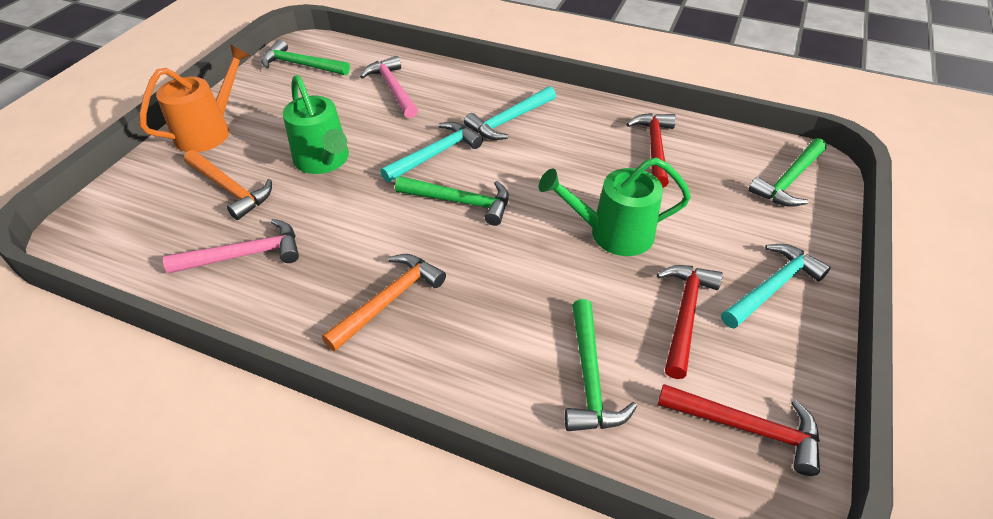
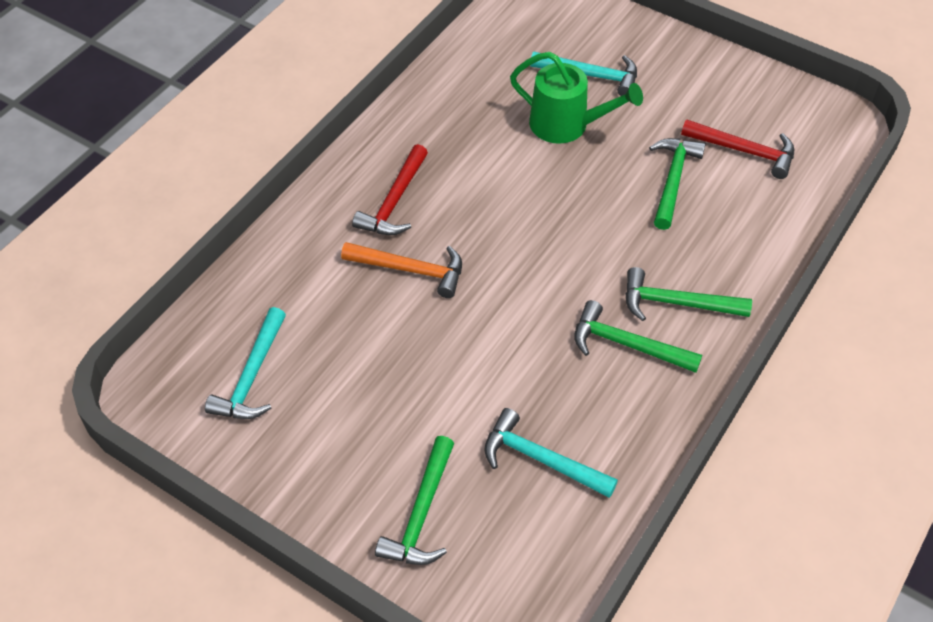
green watering can: [283,75,349,174] [539,158,691,256] = 2 -> [510,52,643,144] = 1
orange hammer: [184,150,272,220] [322,254,446,351] = 2 -> [341,242,462,298] = 1
orange watering can: [140,45,250,152] = 1 -> none = 0
pink hammer: [163,219,299,274] [360,56,418,118] = 2 -> none = 0
red hammer: [626,113,676,188] [657,265,723,379] [658,384,820,476] = 3 -> [352,144,428,235] [681,119,794,179] = 2

